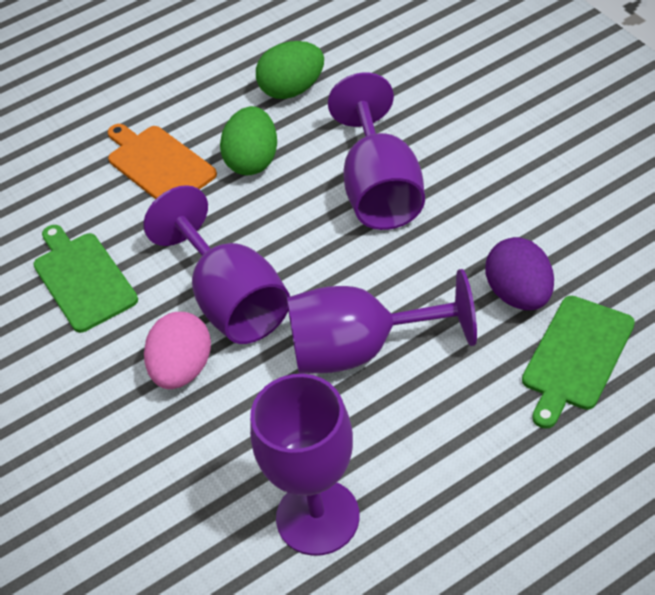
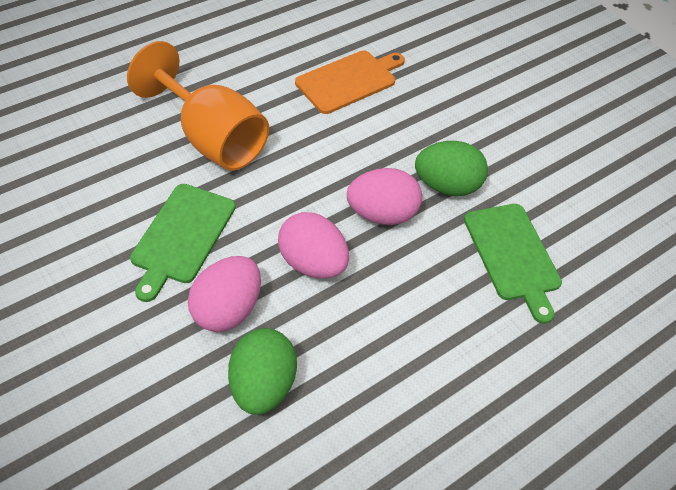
orange goblet: none = 0 -> [127,41,269,171] = 1
pink egg: [144,312,211,389] = 1 -> [188,256,261,332] [278,212,349,278] [347,168,422,225] = 3
purple egg: [485,237,554,310] = 1 -> none = 0
purple goblet: [143,185,290,344] [250,374,360,556] [287,269,477,374] [328,73,425,230] = 4 -> none = 0

